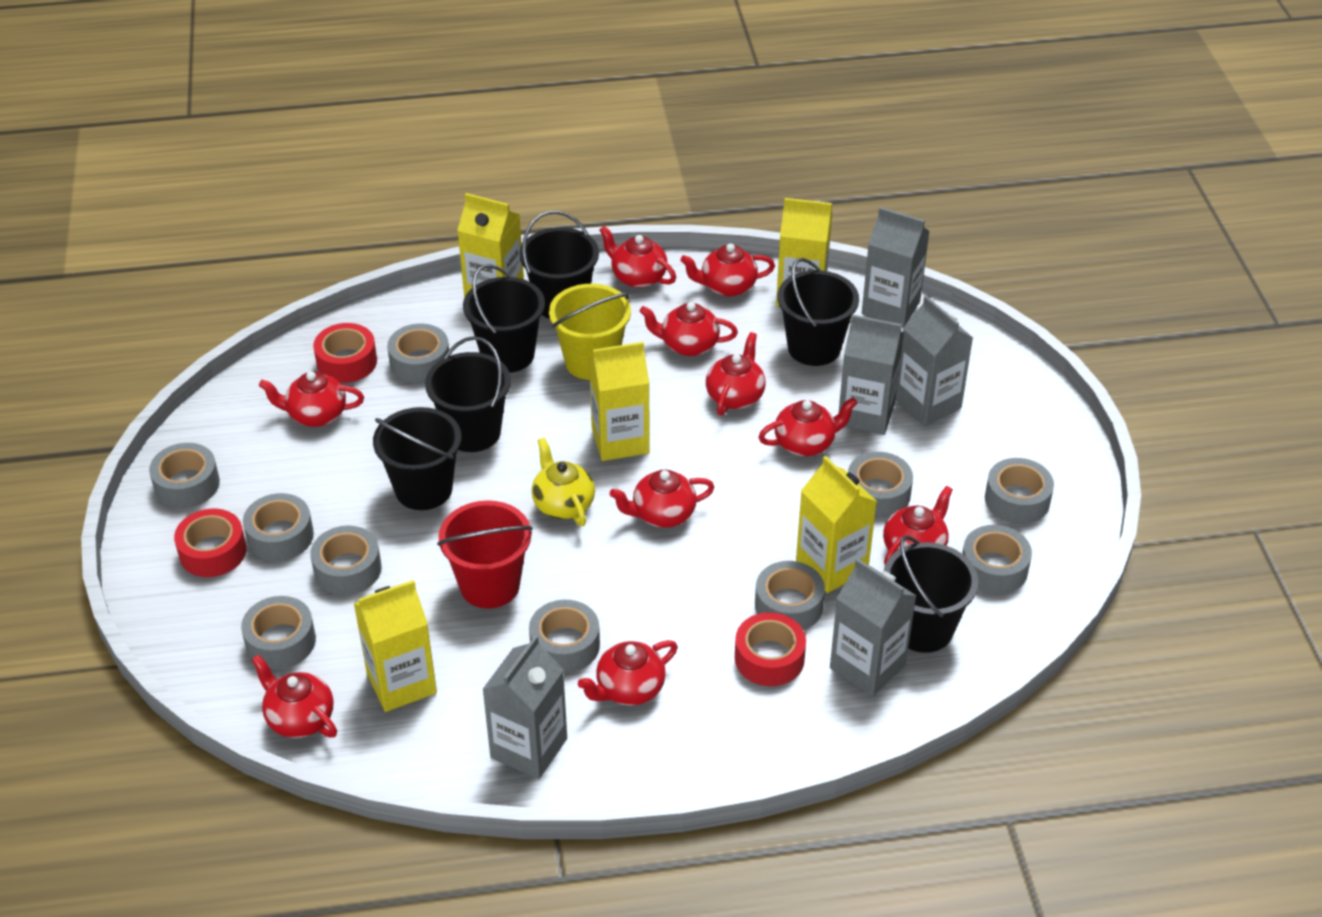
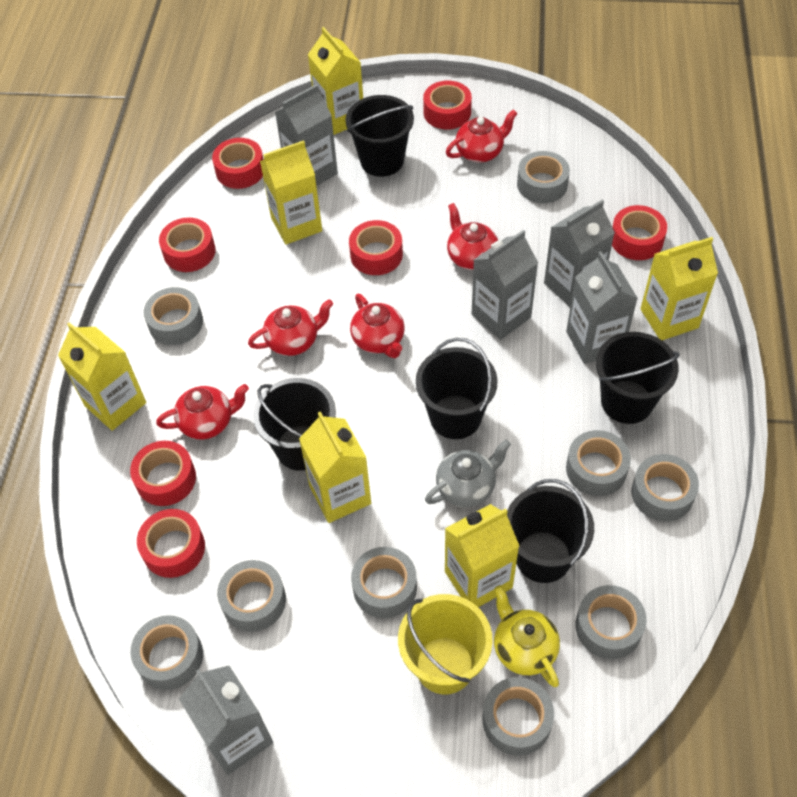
black bucket: [373,407,461,510] [425,336,511,452] [463,264,545,373] [519,211,599,319] [778,258,859,366] [884,535,978,653] = 6 -> [253,378,336,471] [346,95,414,177] [416,338,498,439] [507,479,594,583] [596,332,680,424] = 5
grey tape: [149,443,220,508] [241,596,316,669] [243,493,314,561] [310,526,381,595] [387,323,449,383] [529,600,600,673] [755,561,825,630] [848,452,913,518] [962,525,1032,594] [985,458,1054,524] = 10 -> [130,615,203,690] [143,287,203,345] [217,560,286,632] [351,547,417,618] [483,677,554,756] [517,151,570,203] [566,430,631,496] [575,585,647,659] [631,454,699,521] = 9
grey teapot: none = 0 -> [425,440,511,507] = 1
red bucket: [437,500,533,609] = 1 -> none = 0
red tape: [174,509,247,577] [313,323,377,383] [735,612,806,686] = 3 -> [130,441,196,506] [137,509,205,578] [159,217,216,272] [212,138,263,189] [349,220,403,275] [423,81,472,129] [612,205,667,260] = 7
red teapot: [251,655,337,738] [259,371,364,427] [578,640,678,706] [599,226,676,288] [610,470,714,528] [639,302,738,356] [681,243,775,297] [706,332,765,415] [758,398,857,456] [883,486,953,565] = 10 -> [156,384,249,439] [248,299,333,356] [350,294,405,358] [446,109,518,162] [447,203,498,270] = 5
yellow carton: [354,580,437,712] [457,193,524,298] [589,342,650,461] [776,198,832,307] [796,456,877,593] = 5 -> [58,322,146,431] [260,140,322,244] [299,411,371,523] [308,27,363,135] [445,504,519,607] [641,237,718,340] = 6

